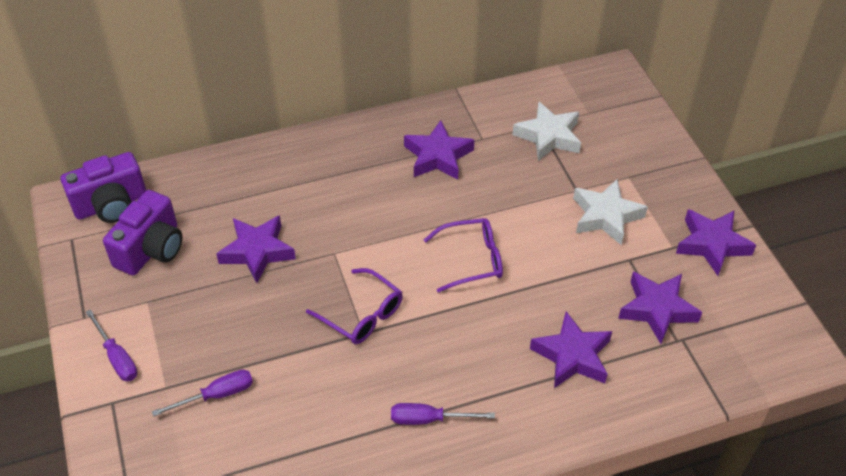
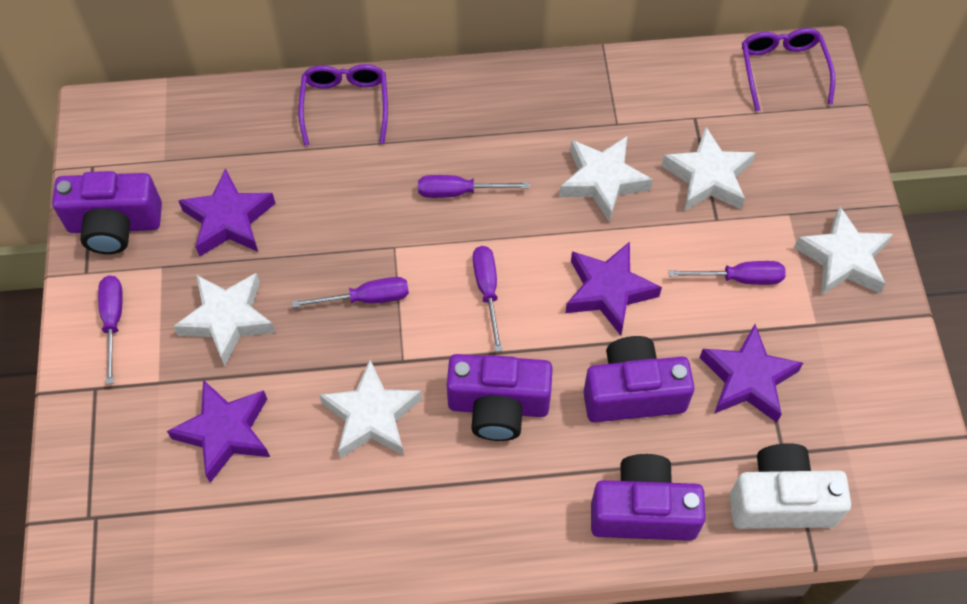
purple camera: [61,152,147,223] [103,190,182,275] = 2 -> [52,171,162,254] [447,354,553,441] [583,336,695,422] [591,454,706,541] = 4
purple screwdriver: [86,309,137,381] [152,370,253,417] [391,403,495,425] = 3 -> [98,275,123,384] [292,277,409,308] [418,175,529,198] [473,246,503,352] [669,261,785,285] = 5
purple star: [216,215,296,283] [404,120,474,180] [530,311,612,388] [618,272,702,344] [676,209,756,276] = 5 -> [167,380,270,483] [178,168,276,256] [565,242,662,336] [699,324,803,423] = 4
white camera: none = 0 -> [730,443,851,529] = 1
white star: [513,101,581,161] [573,179,648,245] = 2 -> [173,273,276,366] [319,360,422,458] [559,136,653,222] [661,127,756,211] [794,207,893,295] = 5

